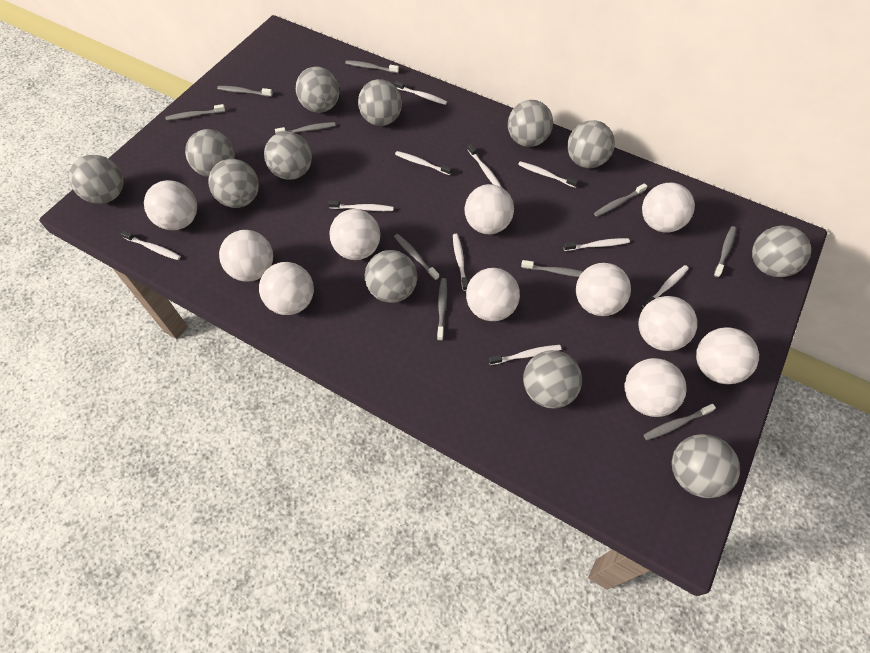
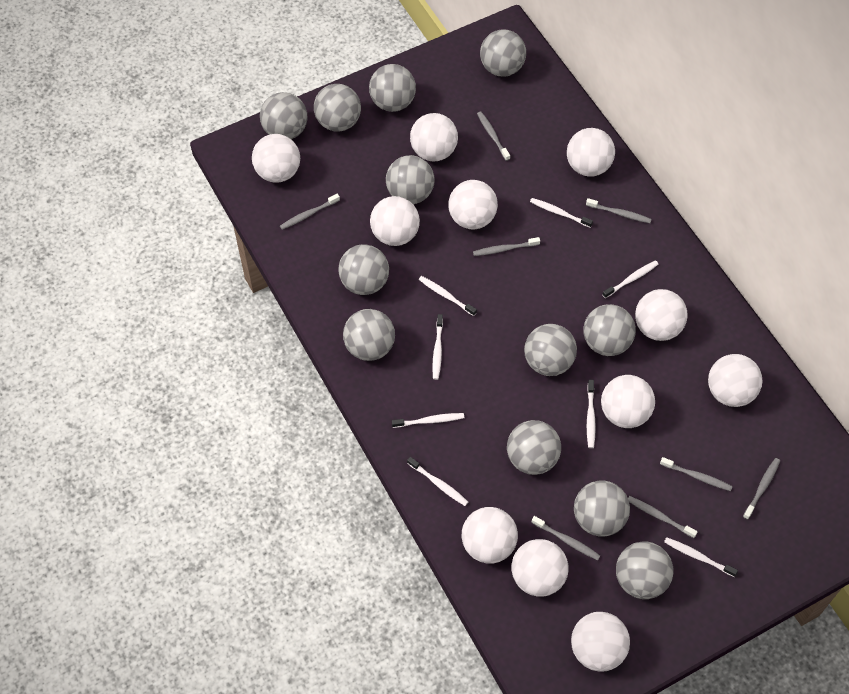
grey toothbrush: [165,104,225,120] [217,86,273,97] [275,122,336,134] [345,60,399,73] [394,234,439,280] [437,278,447,341] [521,260,583,277] [594,183,647,217] [644,404,716,440] [714,226,736,277] = 10 -> [280,194,340,230] [473,237,540,256] [477,112,510,161] [531,516,600,560] [586,198,652,223] [628,496,698,538] [660,457,733,491] [743,458,780,520] = 8
white toothbrush: [121,231,181,260] [328,201,394,211] [395,81,447,105] [395,151,452,175] [453,234,468,291] [468,144,502,187] [489,345,561,365] [518,161,578,188] [563,238,630,251] [643,265,689,308] = 10 -> [392,413,464,428] [407,457,468,506] [419,276,477,316] [432,314,443,380] [530,198,593,228] [587,380,596,448] [602,260,658,298] [664,537,738,577] = 8

